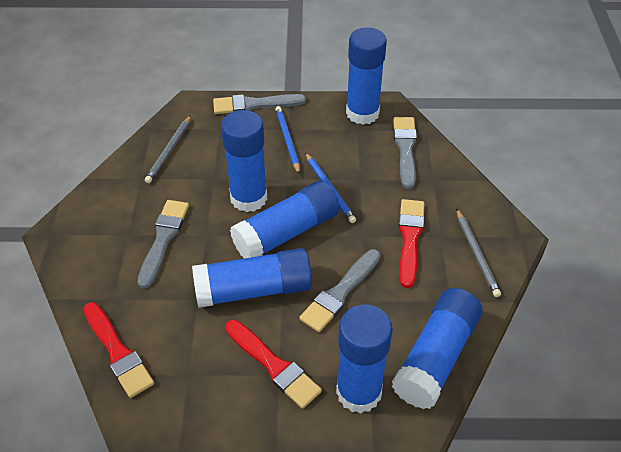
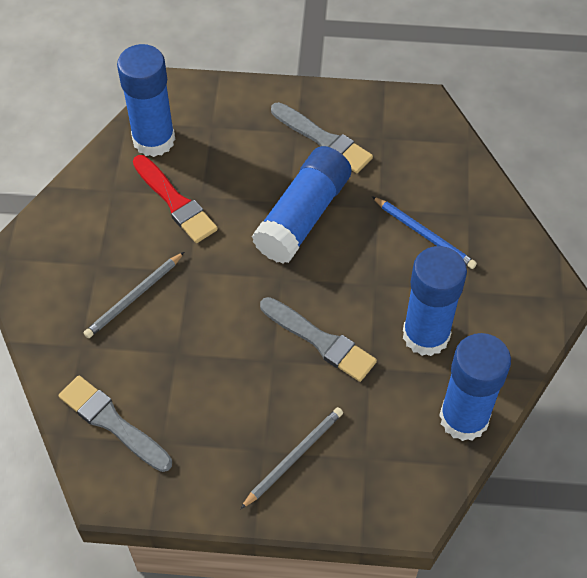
blue glue stick: [192,248,312,308] [221,110,267,212] [230,181,339,259] [336,304,393,414] [346,28,387,125] [392,288,483,409] = 6 -> [117,44,175,157] [252,146,352,264] [403,246,467,356] [439,333,511,441] = 4
blue pencil: [275,106,300,175] [305,152,356,223] = 2 -> [372,196,477,269] = 1
grey brush: [138,200,189,288] [213,94,306,114] [299,249,381,332] [393,117,417,189] = 4 -> [58,376,172,472] [260,297,377,382] [271,102,373,173] = 3
red brush: [83,302,154,398] [225,320,322,409] [398,199,425,288] = 3 -> [133,155,218,243] = 1

